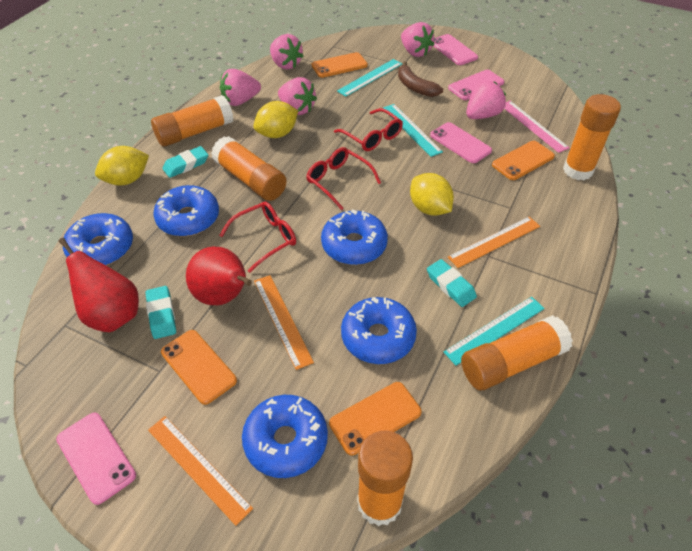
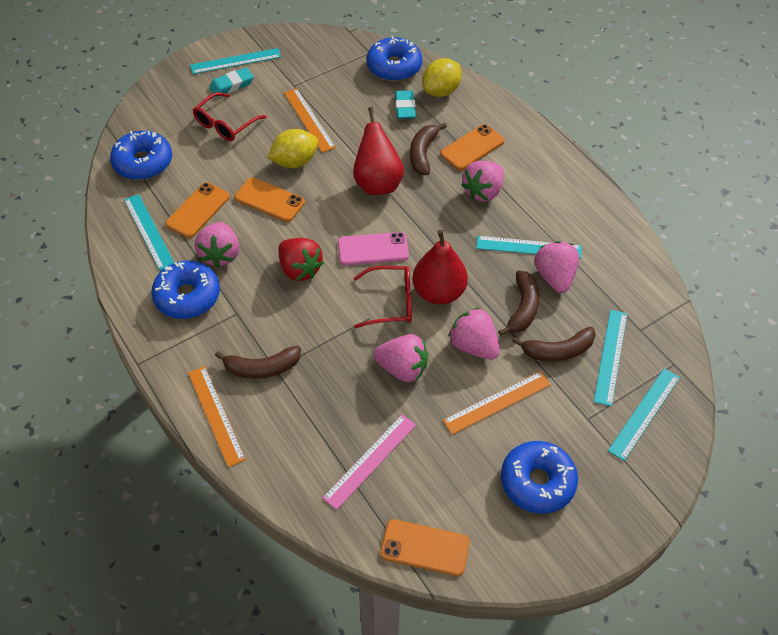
blue donut: [63,213,133,265] [153,185,219,236] [242,395,328,478] [321,209,388,265] [341,297,417,364] = 5 -> [110,131,172,180] [151,261,220,319] [367,36,422,81] [501,441,578,514] = 4
brown banana: [398,61,443,97] = 1 -> [215,346,301,379] [410,123,447,175] [498,270,540,336] [512,326,596,362] = 4
orange glue stick: [151,95,234,147] [211,136,287,201] [357,430,413,526] [461,315,573,390] [563,94,621,180] = 5 -> none = 0
pink phone: [56,413,136,505] [430,122,492,163] [434,34,478,65] [448,70,504,100] = 4 -> [338,232,409,266] = 1
red glasses: [219,201,296,273] [306,147,381,210] [334,108,403,151] = 3 -> [193,92,267,141] [354,266,412,328] = 2
red strawberry: none = 0 -> [278,238,324,281] = 1
turquoise eraser: [146,286,176,339] [162,146,208,178] [427,259,477,307] = 3 -> [209,67,254,97] [395,90,416,119] = 2
turquoise ruler: [337,59,402,97] [383,104,443,157] [444,297,545,366] = 3 -> [124,194,174,271] [190,48,281,74] [476,236,582,258] [594,310,627,406] [608,368,680,461] = 5
yellow lemon: [95,146,149,185] [253,101,298,138] [410,173,454,216] = 3 -> [267,129,319,168] [423,58,461,97] = 2

